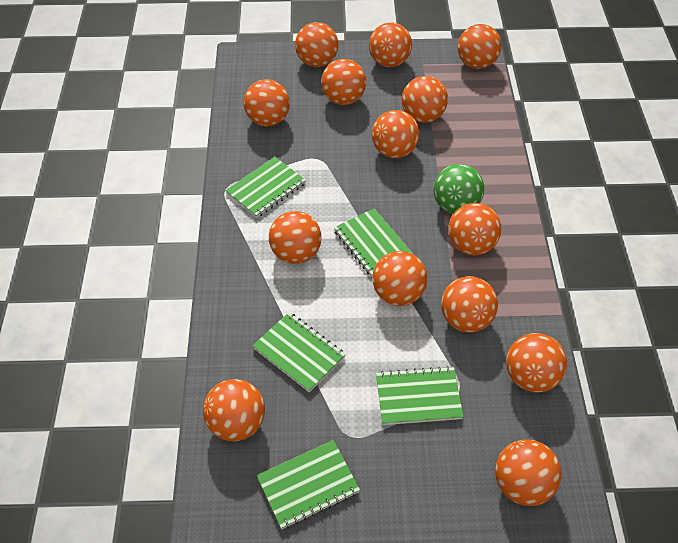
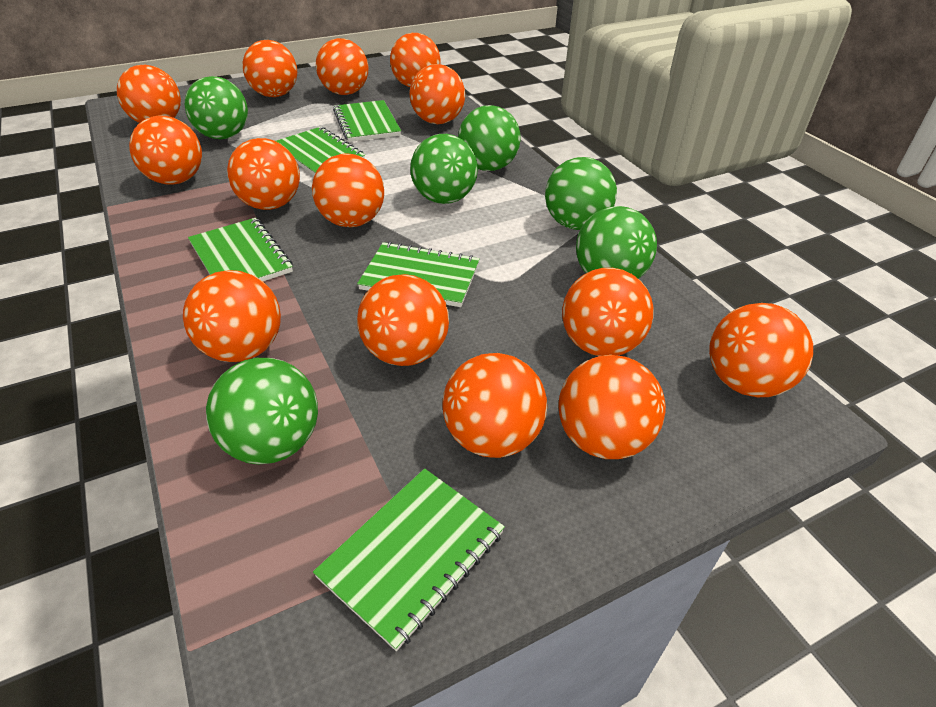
green ball: [433,164,484,214] = 1 -> [185,76,248,139] [206,358,318,465] [410,134,478,204] [458,105,521,171] [545,157,617,230] [576,206,657,279] = 6

